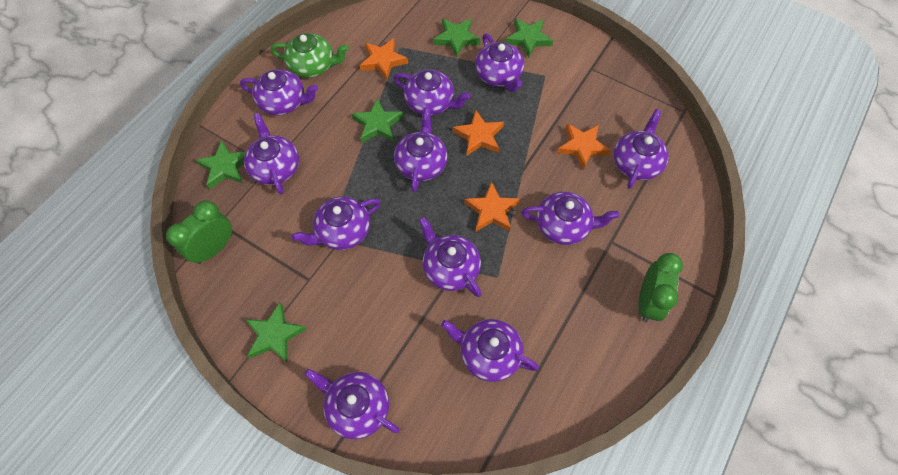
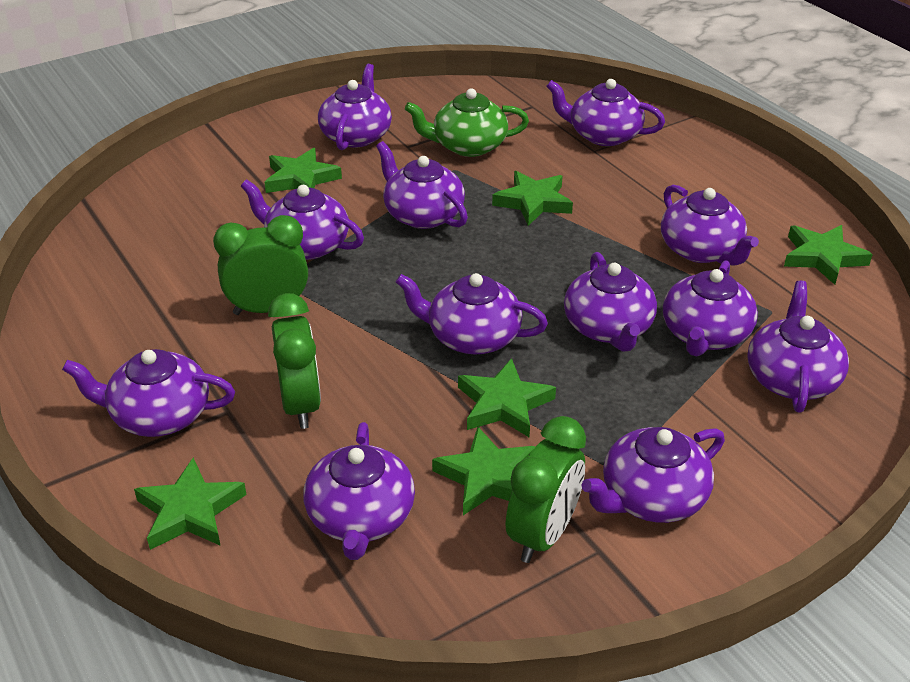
green clock: [166,201,232,264] [638,253,683,322] = 2 -> [213,215,308,315] [268,293,321,429] [506,416,586,563] = 3
green star: [196,140,246,189] [246,303,306,362] [352,98,403,143] [433,18,481,58] [505,18,553,58] = 5 -> [134,457,247,550] [264,148,342,193] [432,427,536,515] [458,358,556,437] [492,171,573,226] [784,225,873,285] = 6
orange star: [360,38,408,80] [453,110,504,156] [464,181,520,231] [557,124,611,170] = 4 -> none = 0
purple teapot: [240,69,318,115] [244,113,299,194] [291,196,381,250] [305,369,400,439] [394,69,471,115] [394,108,448,192] [419,217,481,297] [441,319,539,382] [475,33,524,92] [521,192,619,245] [613,109,669,189] = 11 -> [62,349,235,437] [241,180,364,260] [303,422,415,560] [318,64,392,150] [376,141,468,229] [396,273,548,355] [546,79,665,146] [564,252,657,352] [582,427,725,523] [661,185,759,266] [663,260,758,356] [747,281,849,413] = 12

